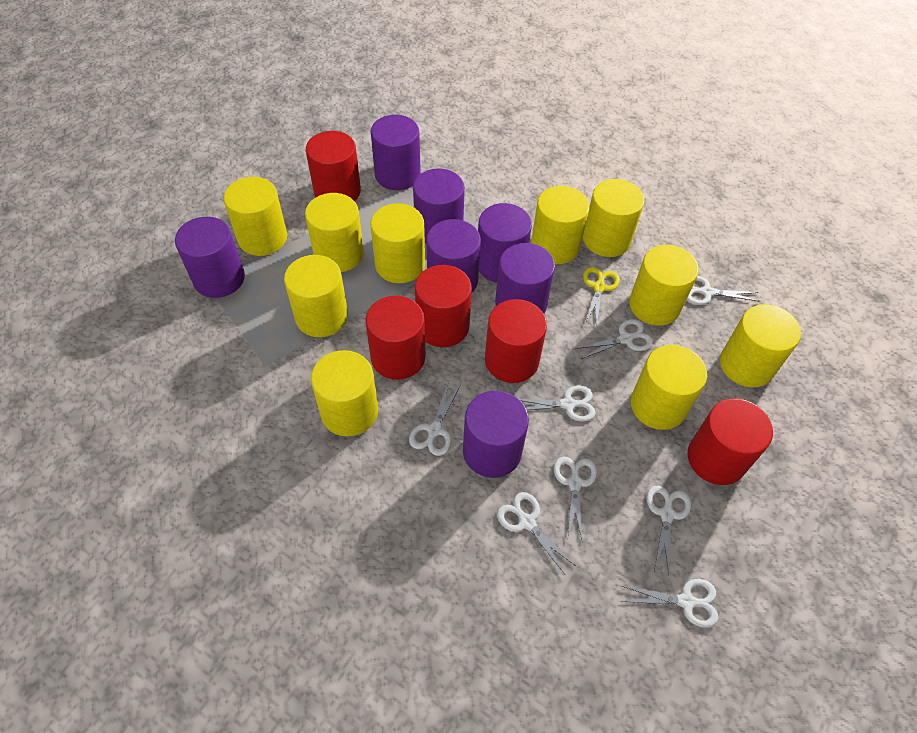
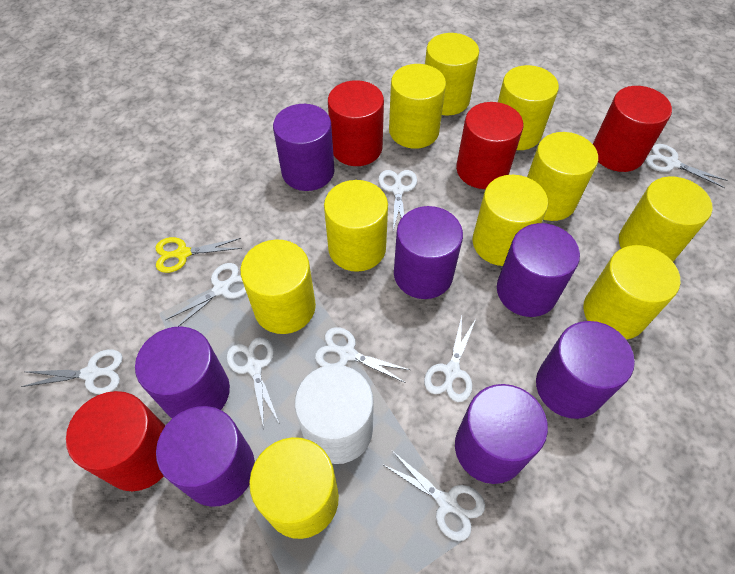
red cylinder: [306,131,361,201] [365,296,426,380] [415,265,472,347] [485,299,547,383] [688,398,773,485] = 5 -> [66,391,165,491] [328,80,384,166] [456,102,523,189] [593,86,672,172] = 4
white cylinder: none = 0 -> [295,365,374,464] = 1

